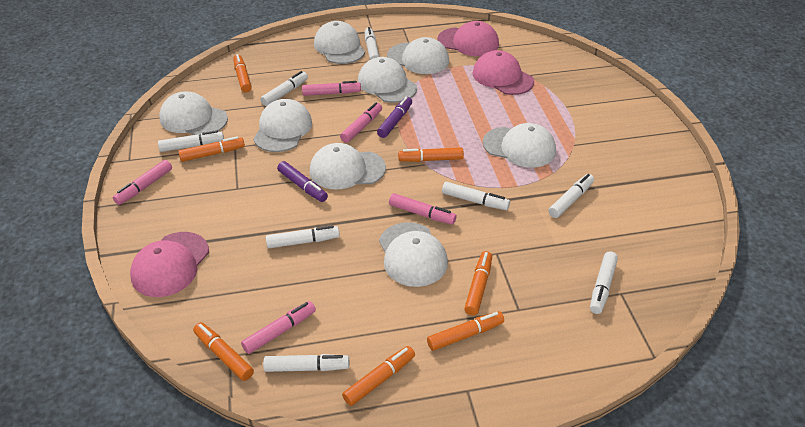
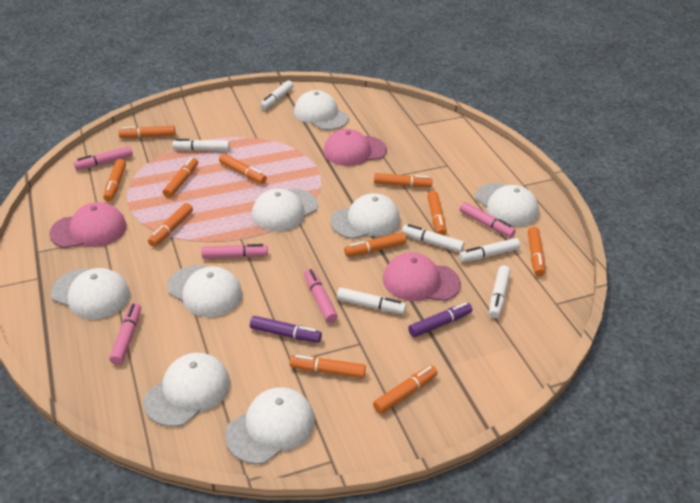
orange marker: [178,136,245,162] [193,322,254,381] [233,54,252,93] [342,346,415,406] [398,147,464,162] [427,311,504,351] [464,251,492,315] = 7 -> [103,159,126,202] [118,126,175,138] [148,203,193,247] [163,157,198,198] [219,153,267,184] [289,355,366,378] [344,233,407,257] [373,365,438,414] [374,173,433,187] [427,191,446,235] [528,227,545,276] = 11
white marker: [158,130,224,152] [260,71,308,106] [263,354,349,372] [266,225,340,248] [365,27,379,60] [442,182,510,210] [549,174,594,218] [590,251,618,314] = 8 -> [172,139,230,151] [260,80,294,110] [337,287,406,314] [402,224,465,253] [459,238,520,262] [489,265,510,318] = 6

